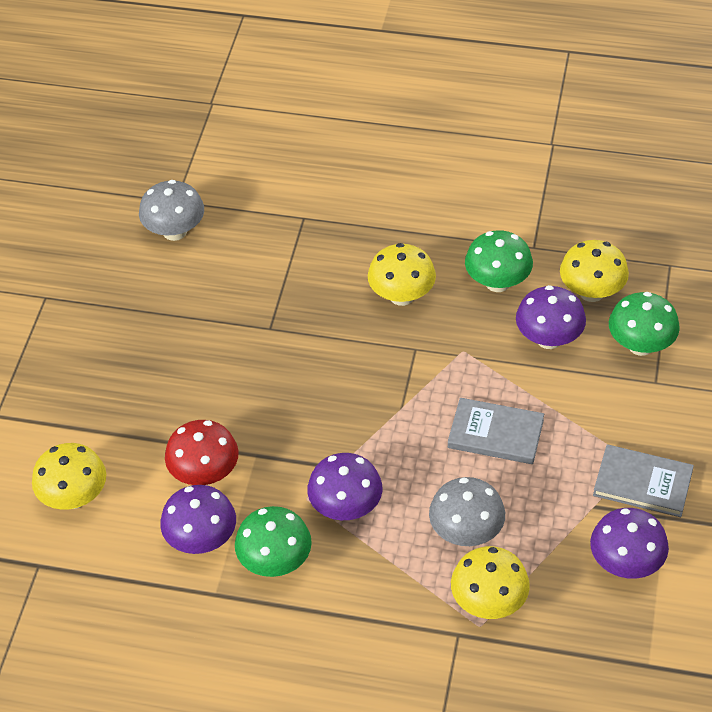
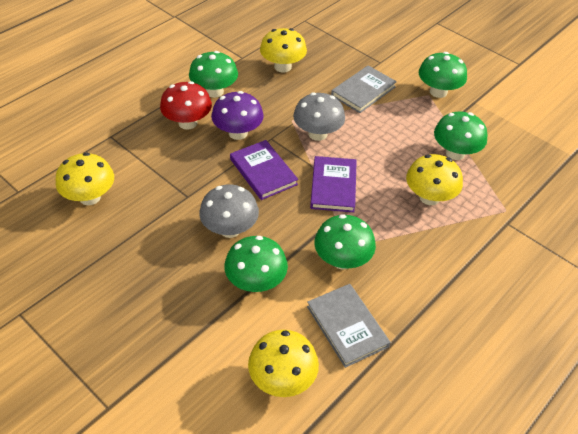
green mushroom: [235,506,312,577] [465,230,533,292] [609,292,680,356] = 3 -> [189,51,238,98] [224,236,288,292] [314,214,376,269] [419,52,467,98] [434,111,487,160] = 5
purple book: none = 0 -> [230,140,298,200] [310,156,357,212] = 2
purple mushroom: [160,485,236,554] [307,453,382,520] [516,285,586,349] [590,508,669,579] = 4 -> [211,91,264,140] = 1

